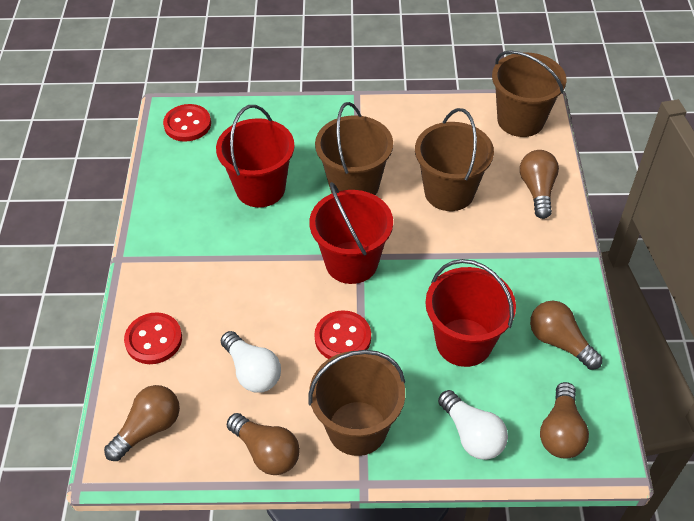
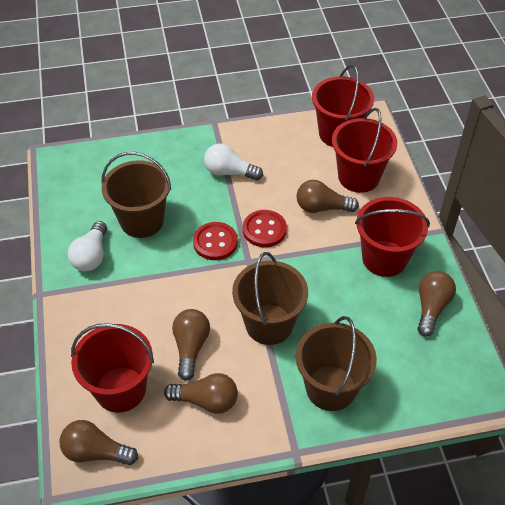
brown bucket: [309,350,405,456] [315,102,393,195] [415,108,494,211] [492,50,566,137] = 4 -> [101,152,171,238] [232,252,308,345] [296,316,377,411] = 3
red bucket: [216,105,295,207] [309,182,393,284] [425,259,516,367] = 3 -> [71,323,154,412] [312,65,374,147] [332,108,397,193] [355,197,430,277] = 4
red button: [124,312,182,364] [163,104,211,142] [314,310,371,359] = 3 -> [193,222,238,260] [243,210,287,247] = 2

